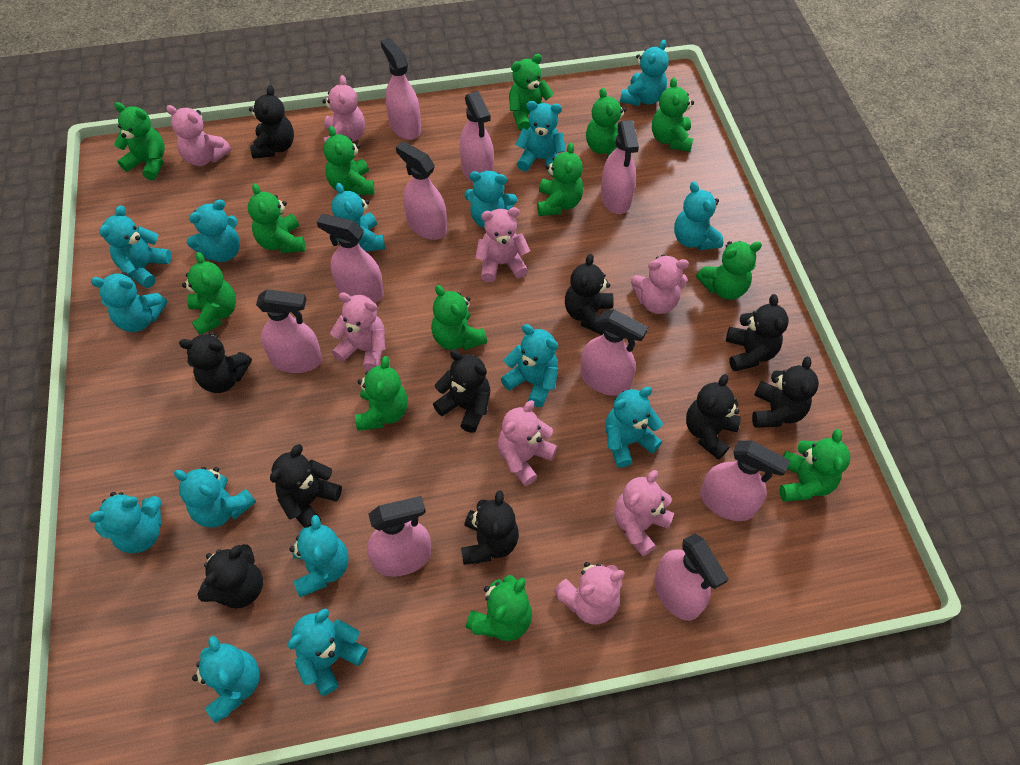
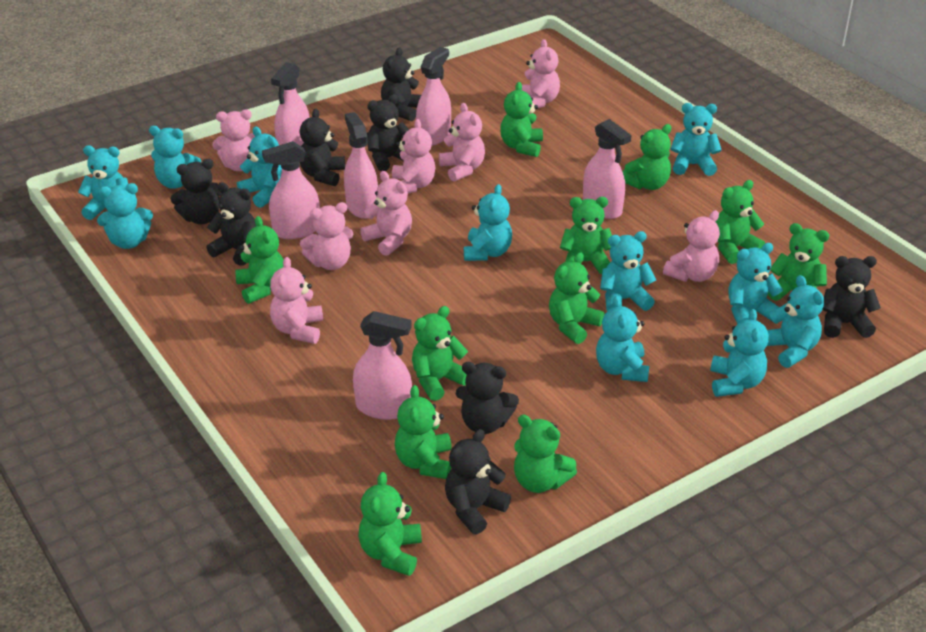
black teddy bear: [179,332,252,393] [198,544,263,609] [249,85,294,159] [270,444,342,528] [433,350,490,433] [461,490,519,565] [565,254,614,335] [686,374,741,460] [726,294,789,372] [752,356,819,428] = 10 -> [170,159,222,224] [207,182,256,266] [299,109,345,186] [367,94,409,172] [381,47,421,121] [445,429,511,535] [456,362,519,434] [822,256,881,338] = 8
green teddy bear: [114,102,165,180] [182,252,236,335] [248,183,305,253] [324,126,374,195] [355,356,408,431] [431,285,487,350] [466,575,532,641] [509,54,554,131] [537,143,583,216] [586,88,626,158] [652,77,694,152] [696,241,762,300] [780,429,851,502] = 13 -> [235,216,284,304] [358,472,422,576] [395,385,452,479] [412,306,468,401] [500,82,543,157] [514,415,577,493] [549,252,604,344] [560,197,612,274] [622,124,671,190] [716,180,765,264] [768,223,829,301] = 11
pink spray bottle: [256,289,322,373] [317,214,384,303] [367,496,431,577] [381,38,421,140] [396,141,447,240] [460,91,494,183] [580,309,648,396] [601,120,639,214] [655,533,729,621] [700,440,791,521] = 10 -> [262,141,320,239] [271,62,310,146] [344,112,378,219] [353,311,412,420] [416,47,451,146] [583,119,631,219] = 6
turquoise teddy bear: [89,492,162,553] [91,272,167,332] [99,205,172,288] [174,467,256,528] [187,199,240,262] [192,636,260,723] [287,609,368,696] [290,515,349,597] [332,183,385,252] [464,171,517,228] [501,324,558,407] [515,101,566,173] [605,387,663,468] [620,40,669,106] [674,182,723,250] = 15 -> [78,145,128,220] [97,183,153,249] [149,126,201,189] [237,126,282,208] [464,184,512,261] [596,296,649,382] [600,231,656,311] [670,103,722,176] [710,309,769,397] [729,243,783,324] [767,275,824,368] = 11

